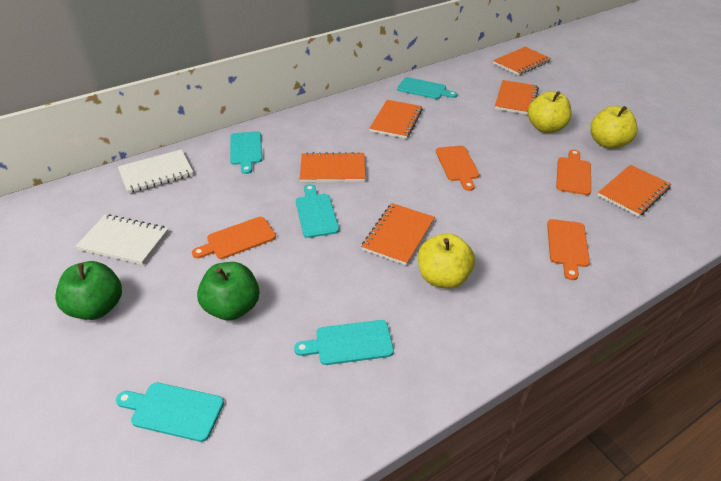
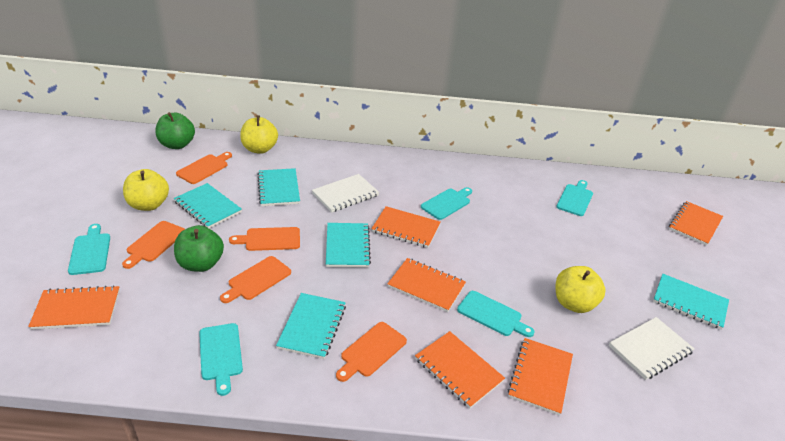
orange cutting board: [192,217,276,259] [436,146,480,191] [547,219,590,280] [556,150,591,195] = 4 -> [122,221,185,269] [176,152,232,184] [220,256,291,303] [229,227,300,251] [336,322,407,382] = 5
turquoise notebook: none = 0 -> [174,183,242,228] [257,168,300,206] [276,293,346,359] [326,223,371,268] [653,274,729,330] = 5

